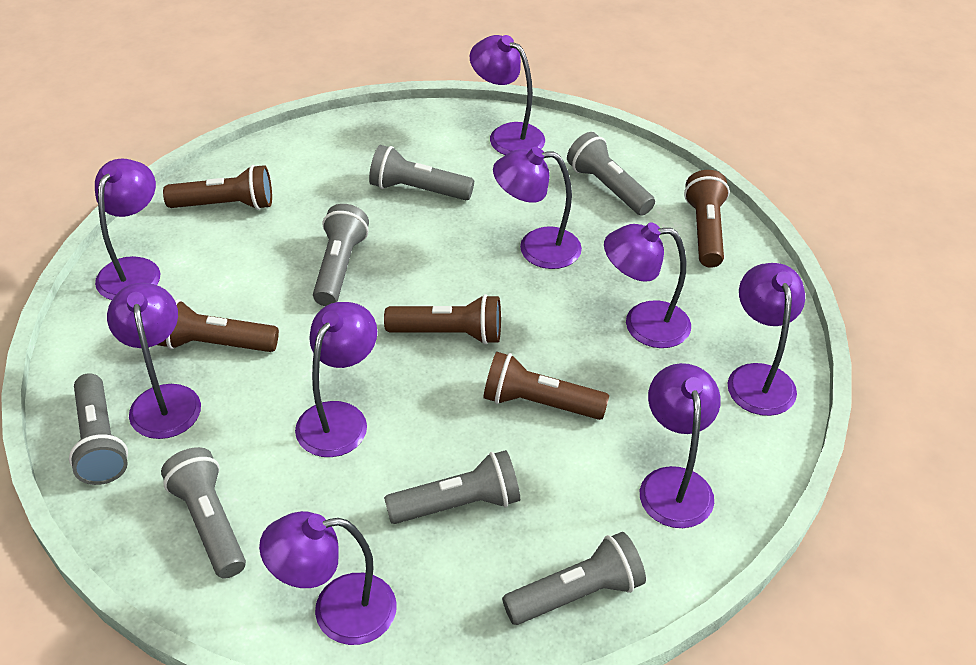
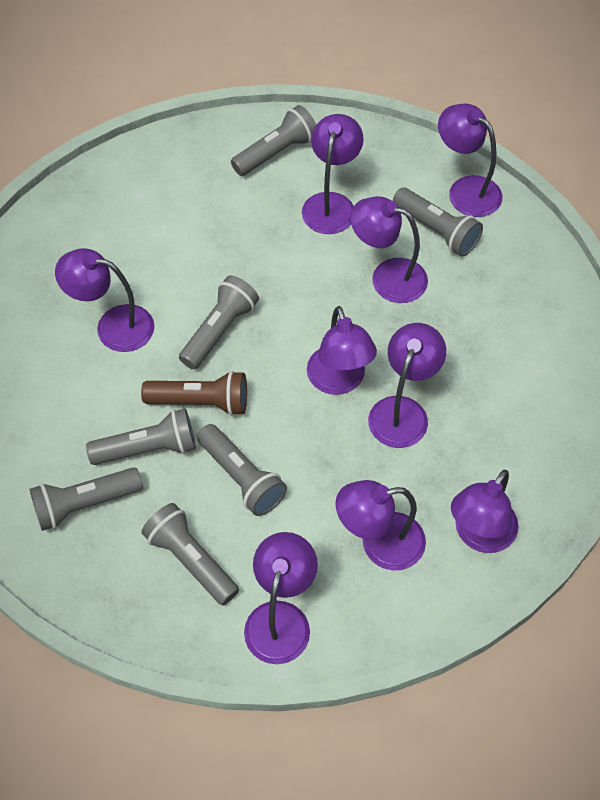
brown flashlight: [157,299,279,352] [163,165,272,210] [384,294,501,344] [483,352,609,420] [684,170,730,268] = 5 -> [141,371,247,416] = 1

